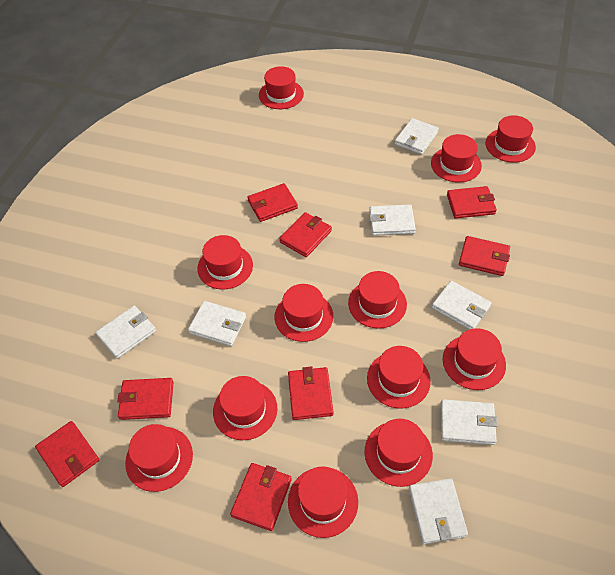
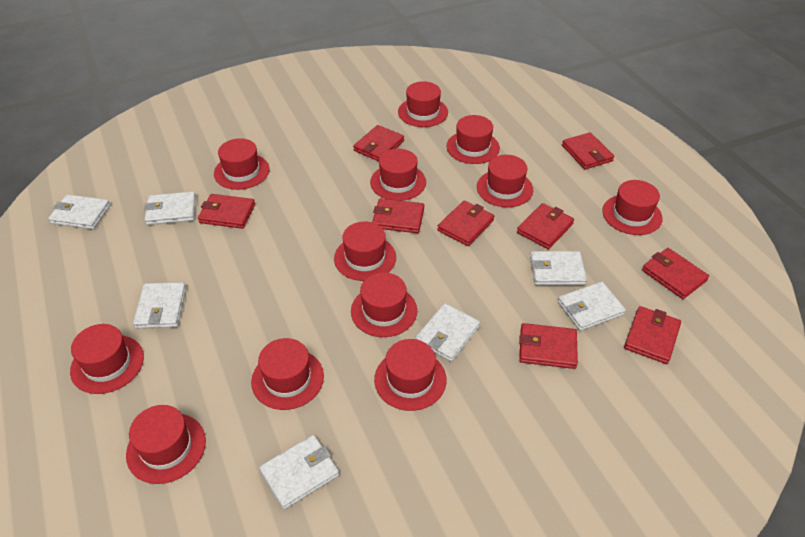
red wallet: [35,421,99,487] [117,378,174,420] [230,463,292,531] [247,183,298,222] [279,212,332,257] [288,366,333,420] [447,186,497,219] [459,236,510,276] = 8 -> [198,194,255,229] [353,125,404,161] [372,198,424,233] [437,200,494,246] [517,203,574,249] [519,323,578,369] [562,132,614,169] [624,306,681,364] [642,248,709,299] = 9

